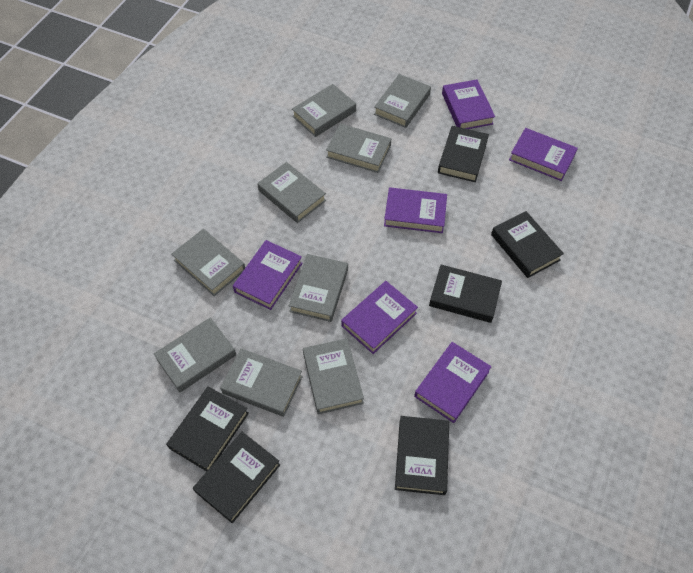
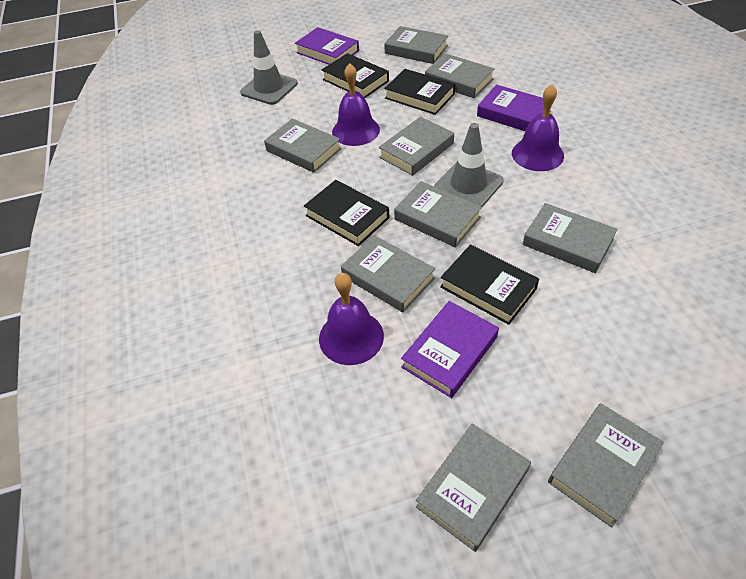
black book: [166,386,249,471] [193,432,280,523] [395,416,449,495] [429,265,502,323] [438,126,489,182] [491,211,564,278] = 6 -> [304,180,389,246] [322,53,389,98] [384,69,455,115] [440,244,539,325] = 4
grey traffic cone: none = 0 -> [240,30,298,105] [434,123,504,207] = 2
purple bell: none = 0 -> [319,273,384,365] [332,63,380,146] [512,85,564,171] = 3
purple book: [233,240,303,310] [341,281,418,354] [384,187,447,233] [414,342,492,423] [442,79,495,129] [509,128,578,181] = 6 -> [295,27,359,65] [401,301,499,398] [477,85,551,131] = 3

